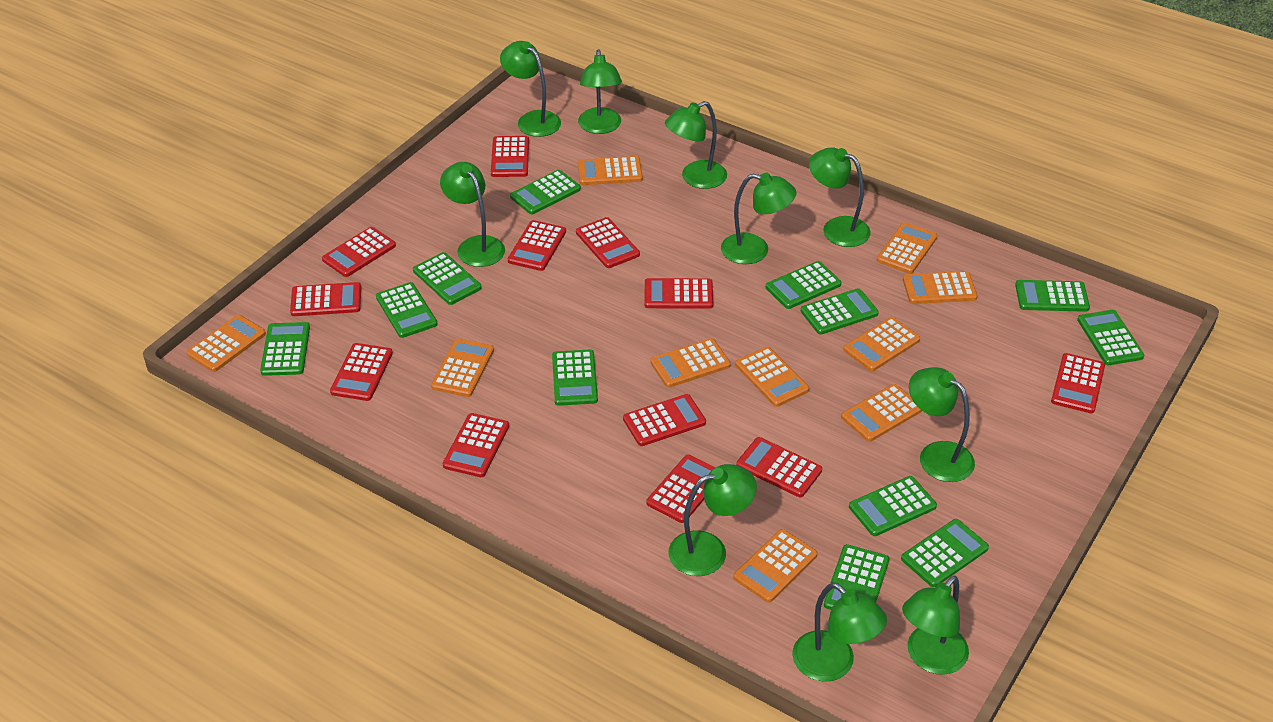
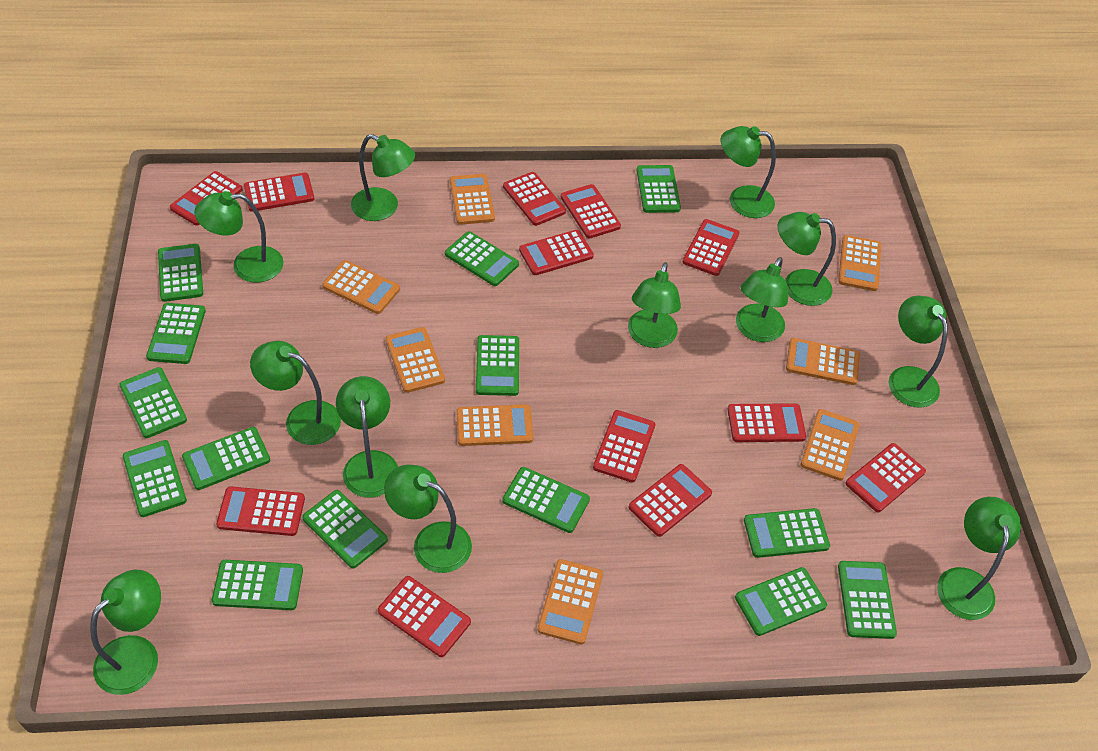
green calculator: [260,322,310,376] [376,282,438,338] [413,252,482,305] [510,170,581,214] [552,350,598,406] [766,261,841,309] [801,288,879,335] [824,544,889,610] [849,476,937,536] [901,519,989,587] [1015,280,1090,312] [1077,310,1144,365] = 12 -> [119,367,187,438] [123,440,187,517] [146,303,206,364] [158,244,203,302] [182,427,270,490] [212,560,303,610] [302,490,388,568] [445,231,519,286] [476,335,519,396] [502,467,590,533] [637,165,681,213] [735,567,827,636] [744,508,830,558] [838,561,897,639] = 14
green lamp: [440,162,505,267] [500,41,561,137] [578,49,622,134] [665,101,727,189] [668,464,757,576] [721,173,796,264] [792,582,887,682] [809,147,871,247] [902,575,969,675] [909,367,975,482] = 10 -> [90,569,161,695] [194,191,284,283] [250,341,341,445] [336,376,398,498] [351,134,415,221] [384,464,472,573] [628,262,681,348] [721,126,776,218] [736,257,788,342] [778,212,836,306] [889,296,948,408] [937,497,1021,620] = 12
orange calculator: [187,315,266,372] [431,338,494,397] [578,156,643,185] [650,338,731,388] [733,529,818,603] [735,347,809,407] [841,384,922,442] [843,317,920,371] [877,222,937,274] [903,271,977,304] = 10 -> [322,260,400,314] [386,327,445,393] [450,174,495,225] [456,404,533,446] [538,559,603,645] [786,338,860,385] [800,409,860,481] [838,235,881,291] = 8

